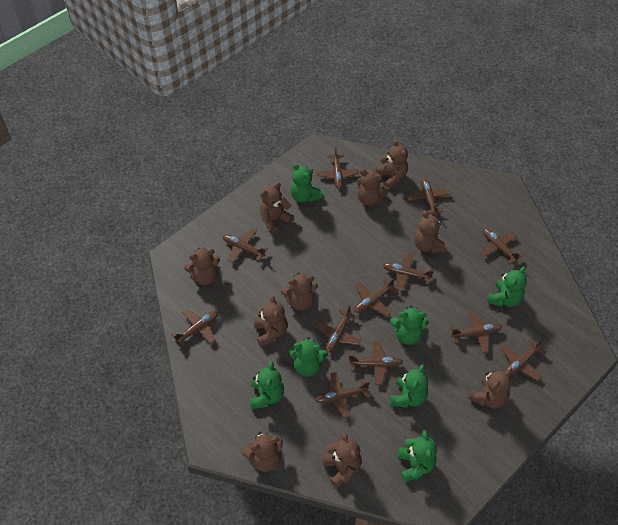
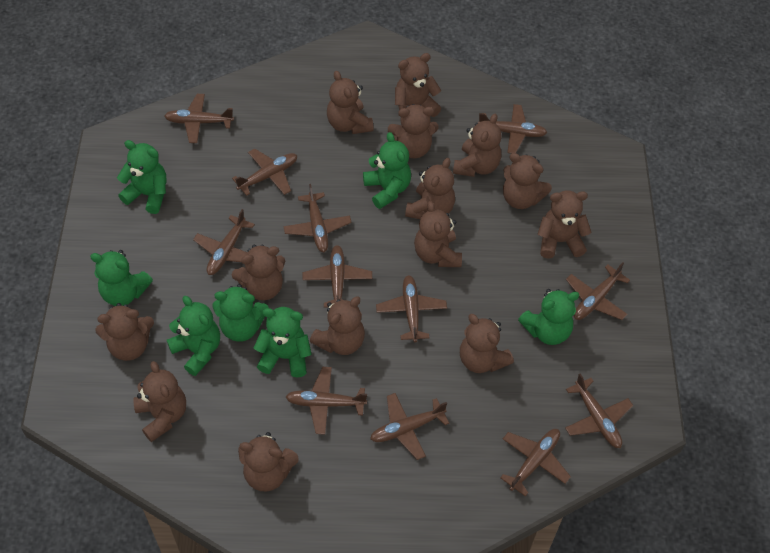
brown teddy bear: [184,248,220,285] [242,432,283,472] [254,295,288,347] [260,182,294,234] [281,273,318,311] [322,432,362,488] [357,169,389,206] [376,139,408,190] [414,210,447,253] [468,369,512,409] = 10 -> [95,303,154,361] [133,361,186,442] [232,245,285,300] [238,432,299,491] [310,296,365,355] [327,71,374,134] [388,104,439,158] [395,53,441,117] [405,158,455,219] [414,201,462,267] [453,114,502,177] [460,314,514,373] [503,153,552,209] [537,190,592,259] = 14

